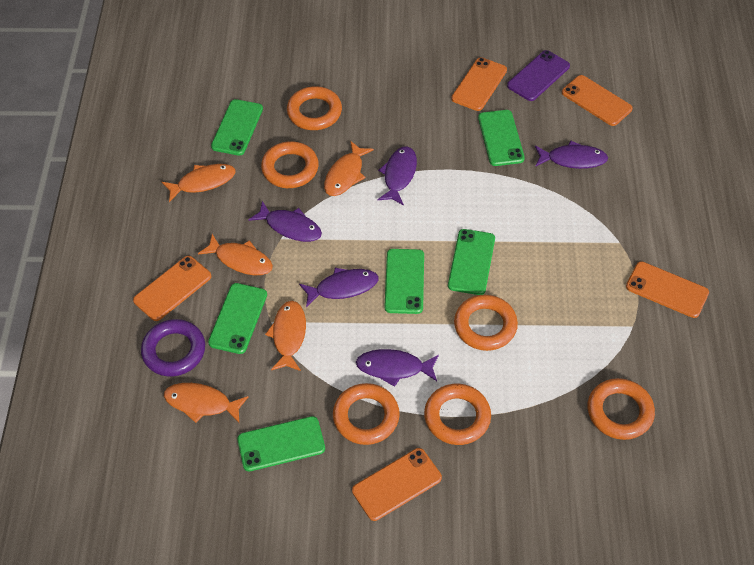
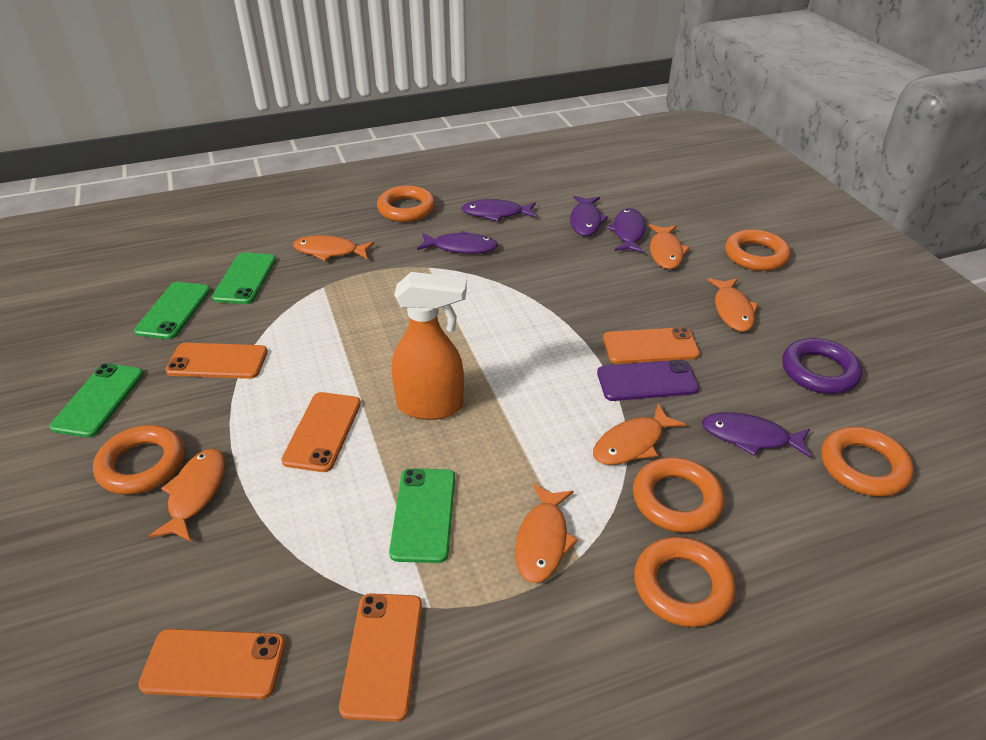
green phone: [208,283,267,354] [211,99,263,156] [237,416,325,471] [385,249,424,314] [448,229,495,295] [478,110,525,166] = 6 -> [50,363,144,437] [134,282,210,339] [212,253,276,304] [389,468,455,563] = 4
orange fish: [162,164,236,202] [164,383,248,423] [198,234,273,275] [265,301,306,371] [324,141,374,196] = 5 -> [149,449,225,541] [293,235,375,261] [515,484,578,583] [593,404,686,465] [649,224,690,269] [707,278,758,332] = 6
orange spray bottle: none = 0 -> [392,272,467,420] = 1

